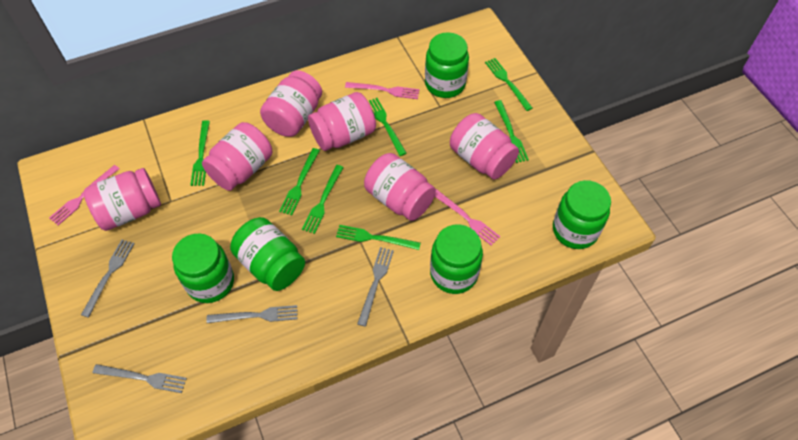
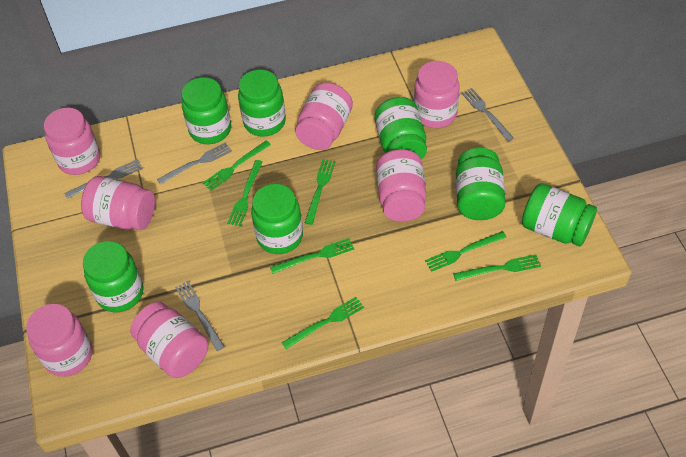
green jar: [172,233,234,303] [230,217,305,291] [425,32,469,98] [430,224,483,294] [553,180,611,249] = 5 -> [83,241,144,312] [182,77,231,144] [238,69,286,137] [251,184,303,254] [374,97,427,159] [456,148,506,220] [522,183,597,247] = 7
pink fork: [49,165,119,225] [345,82,419,99] [435,189,500,246] = 3 -> none = 0
pink jar: [84,168,161,231] [202,122,272,191] [260,70,322,137] [308,92,376,151] [364,153,436,221] [450,113,519,179] = 6 -> [26,304,92,377] [44,108,100,175] [81,176,155,230] [130,302,208,378] [295,82,353,150] [376,149,426,222] [414,61,460,128] = 7

